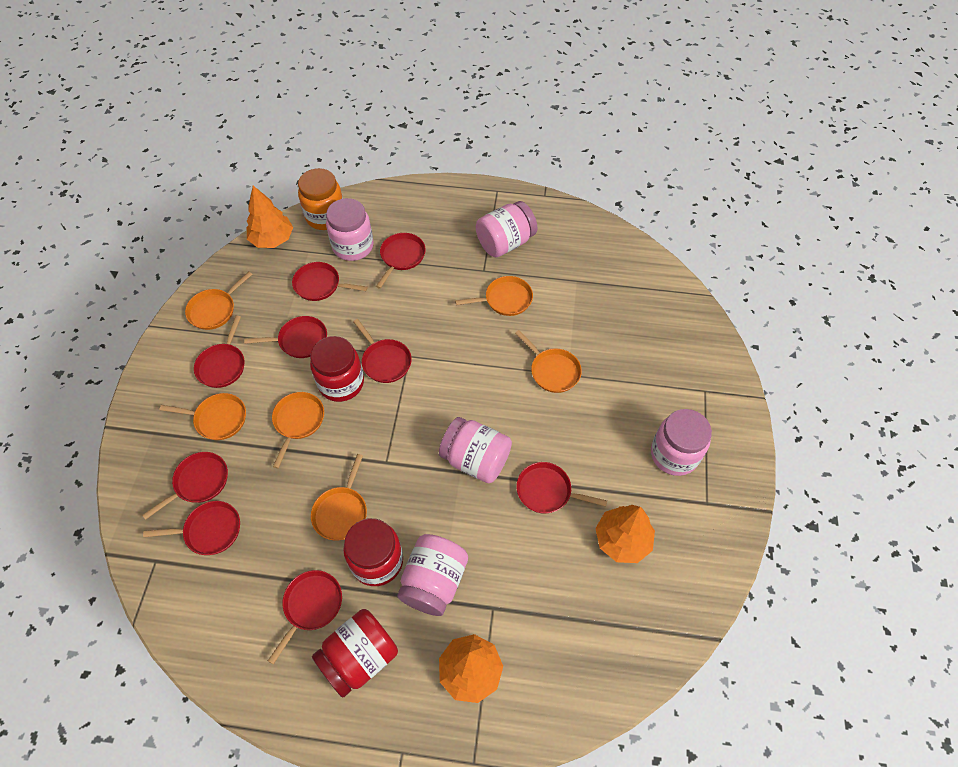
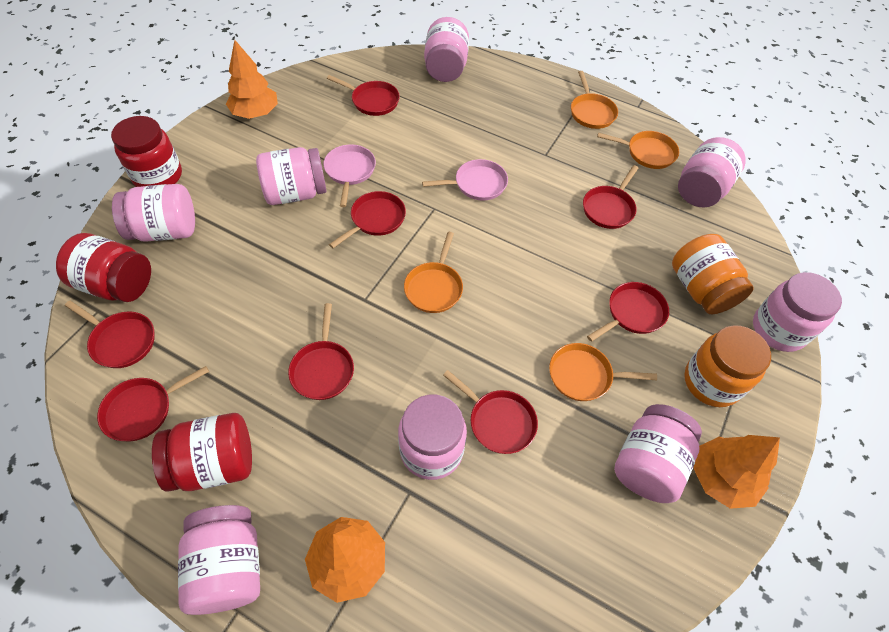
orange jar: [298,168,343,230] = 1 -> [672,234,753,314] [684,325,771,407] = 2
orange pan: [159,393,246,440] [185,272,253,330] [272,392,324,468] [311,454,367,540] [455,276,533,316] [515,330,582,393] = 6 -> [404,232,463,313] [549,343,657,401] [571,71,618,129] [597,131,679,169] = 4
pink jar: [326,198,373,261] [397,534,468,616] [439,417,512,483] [476,201,538,257] [651,409,712,476] = 5 -> [112,184,195,242] [178,505,260,615] [256,147,327,205] [398,395,467,480] [424,17,469,82] [614,404,702,503] [678,137,746,208] [753,272,842,352] = 8
pink pan: none = 0 -> [323,144,376,207] [422,159,508,201] = 2
red pan: [142,452,228,520] [143,501,240,555] [194,316,245,388] [244,316,327,358] [268,570,342,665] [292,262,368,301] [353,319,412,383] [376,233,426,289] [516,462,607,514] = 9 -> [65,301,154,368] [97,366,209,442] [288,303,354,400] [327,75,400,116] [329,191,406,248] [443,370,538,454] [583,165,638,229] [587,282,669,342] = 8

